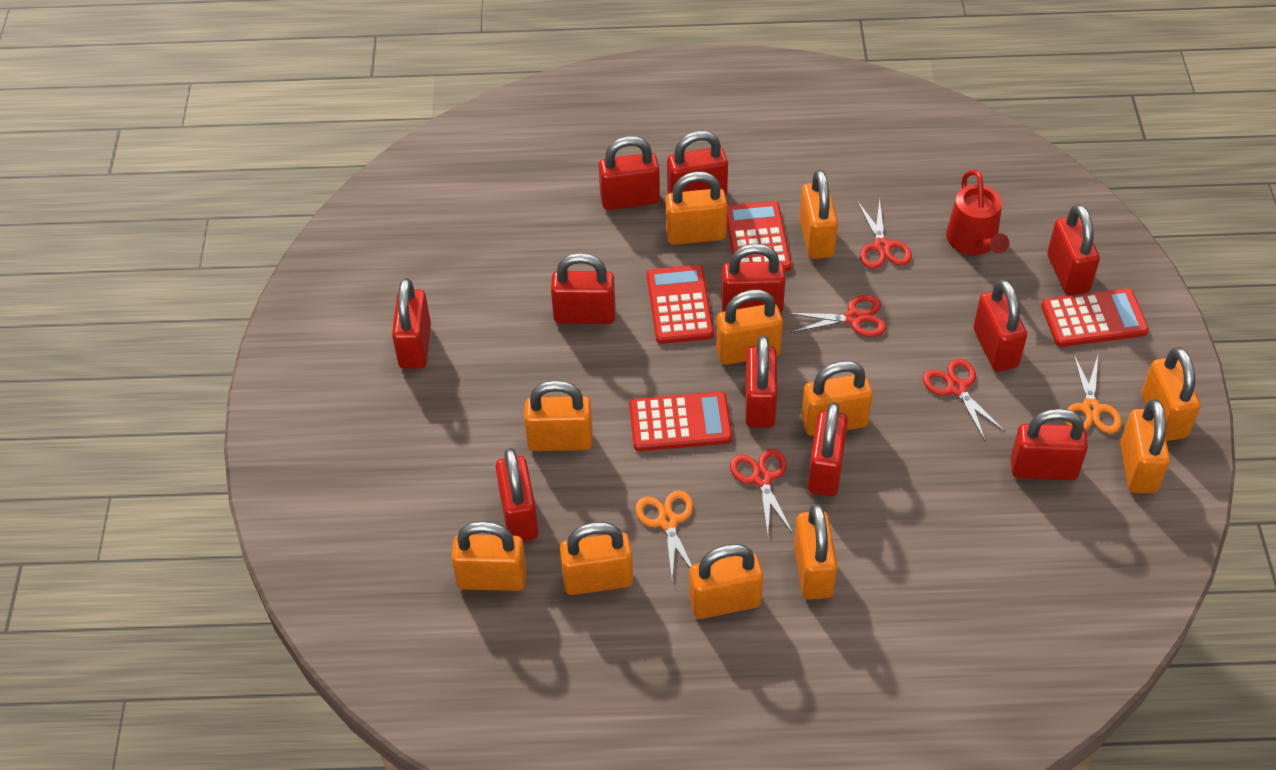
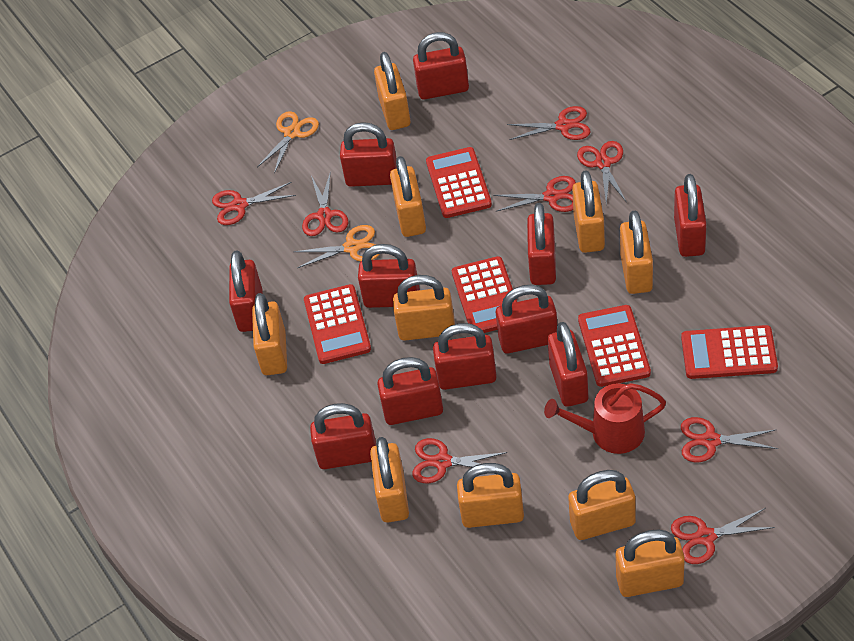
orange padlock: [451,521,527,591] [524,380,593,451] [560,522,633,595] [665,171,727,245] [689,544,763,619] [716,289,783,365] [794,504,838,600] [799,169,838,259] [801,361,873,436] [1120,399,1170,493] [1141,347,1201,441] = 11 -> [252,293,287,375] [370,437,409,523] [374,52,411,130] [390,156,426,237] [393,275,455,341] [457,463,524,528] [568,470,636,540] [572,170,605,253] [616,529,685,597] [620,211,653,294] = 10
red calculator: [629,392,732,451] [647,265,714,344] [727,201,792,272] [1041,288,1149,347] = 4 -> [304,284,371,364] [426,147,492,218] [452,256,517,333] [578,305,651,387] [681,325,778,379] = 5
red scissors: [730,449,793,535] [787,295,886,337] [858,198,912,269] [923,359,1006,440] = 4 -> [212,182,296,225] [302,171,348,236] [412,438,508,483] [493,176,576,212] [507,106,590,140] [577,141,626,204] [671,508,775,564] [681,417,778,462] = 8

